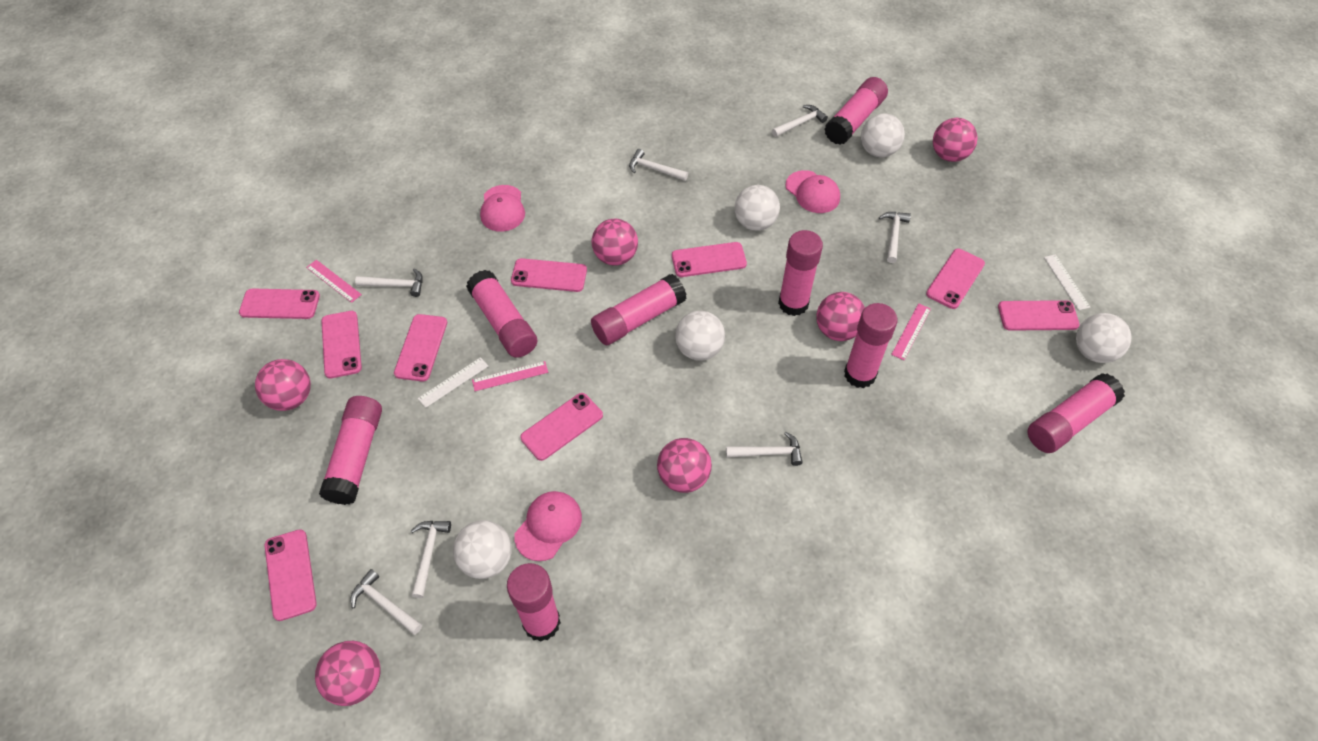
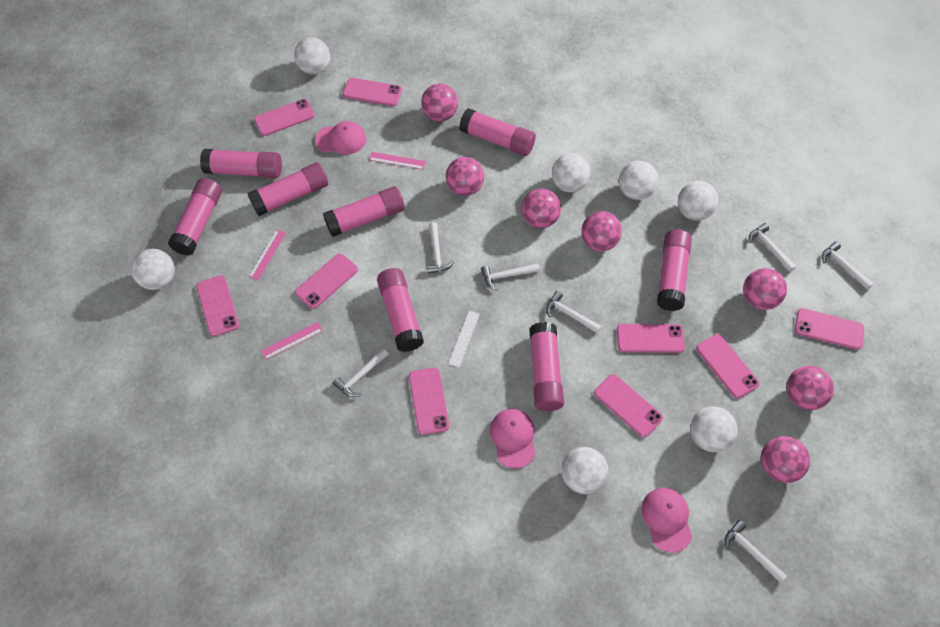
pink ball: [255,359,311,411] [315,641,381,706] [592,219,638,266] [657,438,712,493] [816,292,865,341] [933,118,978,162] = 6 -> [421,84,458,122] [446,157,484,196] [521,189,561,228] [581,211,622,251] [743,268,787,310] [761,436,810,483] [786,366,834,410] = 7
white ball: [453,520,512,579] [675,311,725,361] [734,185,780,231] [861,113,905,157] [1076,313,1131,363] = 5 -> [131,249,175,290] [294,37,330,75] [552,153,591,192] [562,447,608,494] [619,161,658,200] [678,181,718,220] [690,406,738,452] = 7
white ruler: [418,357,488,408] [1044,254,1090,310] = 2 -> [448,310,480,368] = 1

